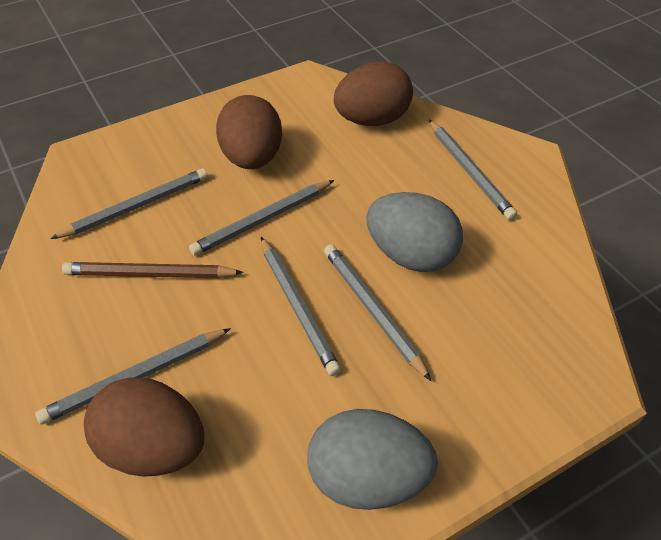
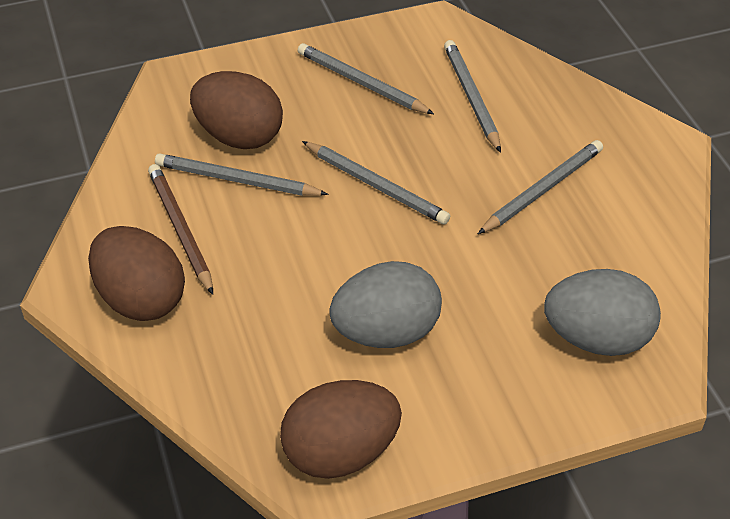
grey pencil: [35,328,231,424] [50,168,208,239] [189,180,334,255] [261,237,341,376] [324,244,431,381] [429,120,517,220] = 6 -> [155,153,328,196] [298,43,434,114] [302,141,450,225] [444,40,501,153] [478,140,603,234] = 5

